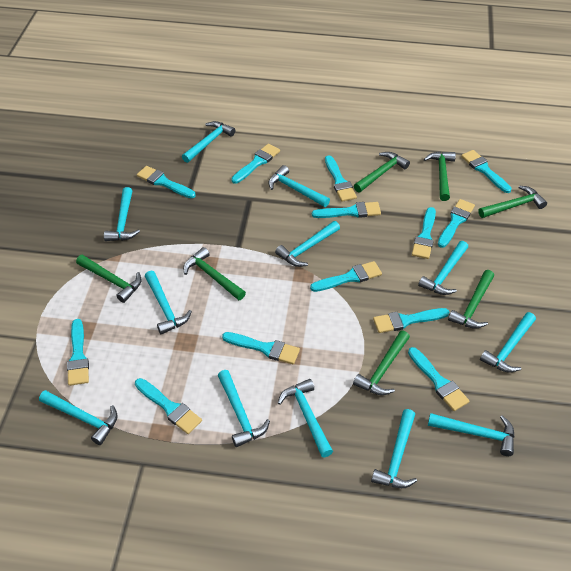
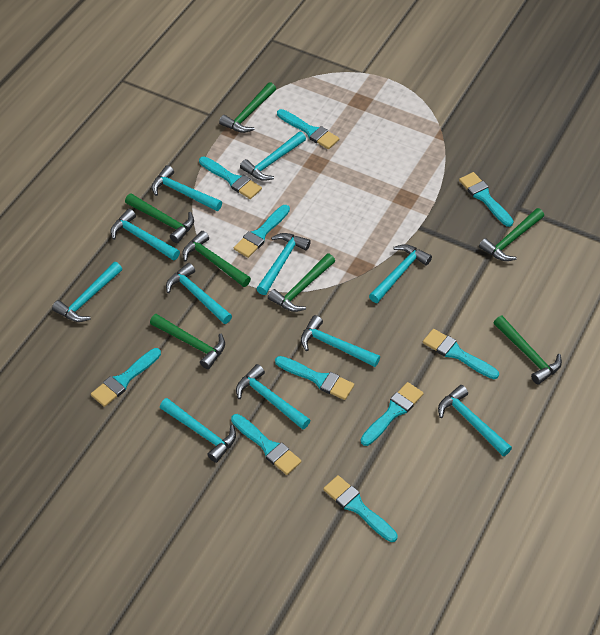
turquoise brush: [67,319,89,386] [135,378,202,434] [137,166,195,198] [222,332,300,364] [231,143,280,184] [310,261,382,292] [312,202,381,218] [325,155,357,202] [373,308,449,333] [408,347,469,411] [412,207,436,259] [438,199,475,248] [461,150,512,193] = 13 -> [91,348,161,407] [199,157,262,199] [231,414,301,475] [234,205,290,258] [275,356,354,400] [277,109,339,149] [323,475,398,542] [361,382,424,446] [423,329,499,379] [459,172,514,227] = 10
turquoise hammer: [39,390,118,445] [104,187,140,241] [145,271,192,334] [182,121,235,163] [218,370,270,447] [268,165,330,207] [275,221,340,267] [278,379,333,457] [371,409,417,488] [418,241,468,295] [428,413,515,456] [480,312,536,373] = 12 -> [52,262,122,322] [111,209,180,261] [152,165,222,211] [160,398,236,463] [166,263,232,324] [236,364,310,430] [240,132,306,181] [257,233,311,295] [301,315,380,367] [369,244,432,303] [438,385,512,456] = 11

